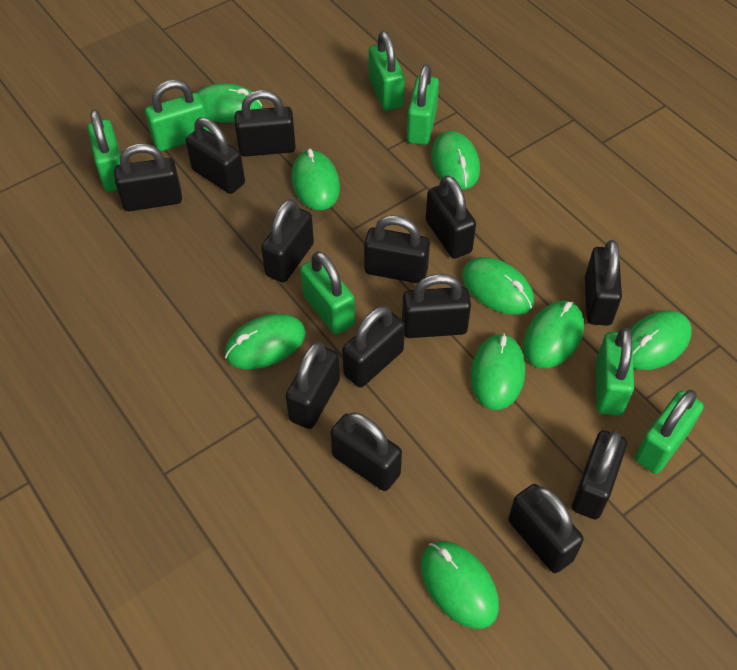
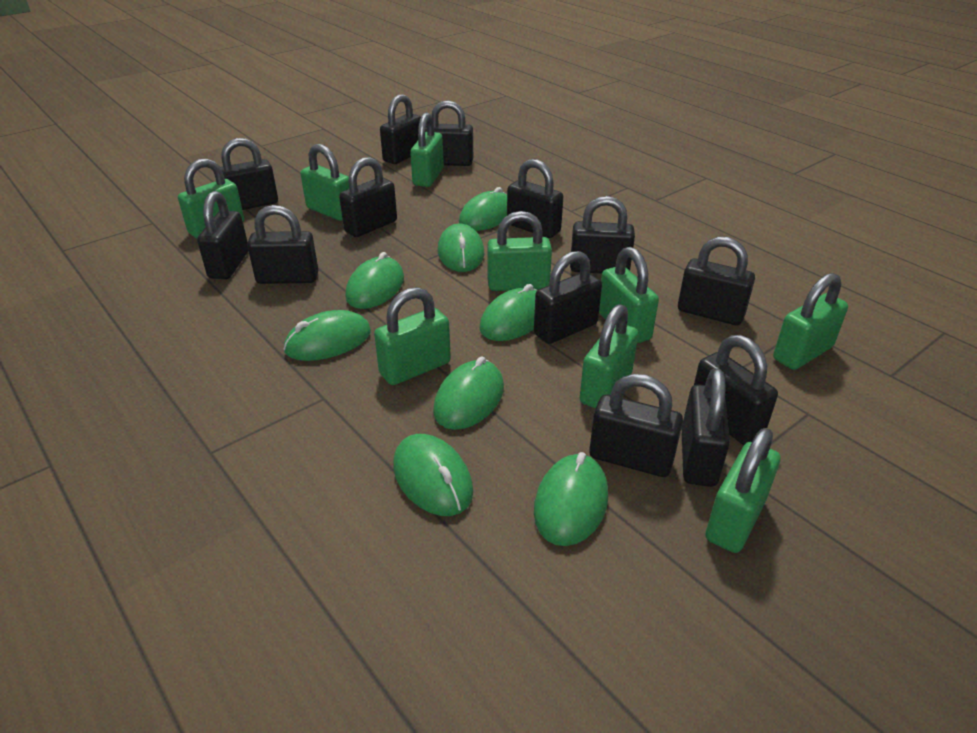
green mouse: [196,83,262,123] [225,314,306,369] [291,149,340,210] [421,541,499,629] [431,131,480,189] [462,257,534,315] [471,333,525,410] [523,301,584,368] [630,310,692,370] = 9 -> [283,310,371,361] [345,252,404,309] [393,434,473,516] [433,356,504,430] [438,223,484,272] [459,187,507,231] [480,284,538,341] [534,452,608,546] = 8
green padlock: [87,110,121,192] [145,80,209,151] [300,251,355,335] [369,31,405,111] [407,64,439,145] [596,328,634,416] [635,390,704,474] = 7 -> [178,159,244,239] [301,144,349,221] [374,287,451,385] [410,113,444,187] [487,211,552,291] [580,304,638,408] [599,247,659,343] [705,428,780,553] [773,273,848,370] = 9

